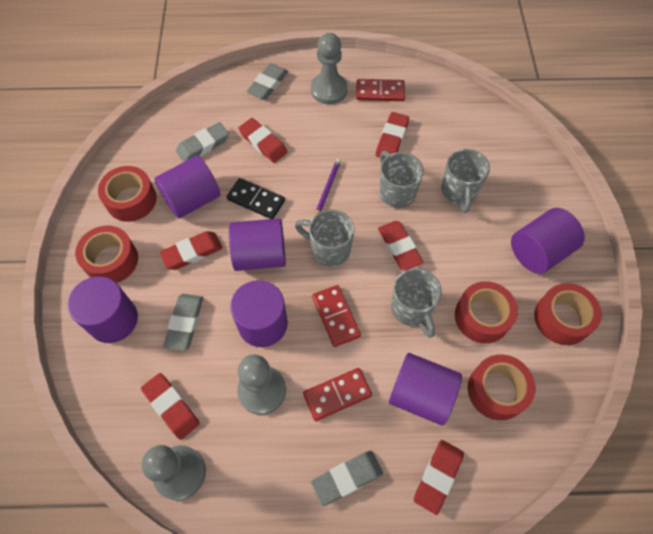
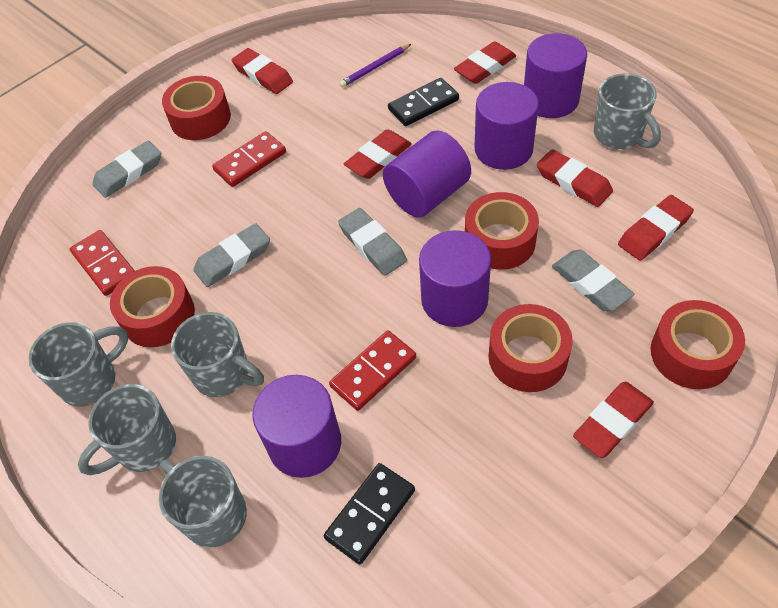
black domino: [227,178,285,219] = 1 -> [324,463,415,565] [388,78,459,126] = 2
grey mug: [295,209,354,267] [379,151,424,208] [391,268,442,338] [441,149,490,213] = 4 -> [28,322,128,407] [78,384,176,475] [159,456,247,548] [171,312,264,397] [594,73,661,149] = 5
grey pawn: [142,445,206,500] [237,354,286,415] [311,33,348,104] = 3 -> none = 0
purple cylinder: [68,276,138,343] [154,156,221,218] [229,218,286,271] [230,280,288,347] [389,353,462,426] [511,208,585,274] = 6 -> [253,375,341,478] [383,130,471,218] [419,230,491,327] [474,82,539,170] [524,33,587,118] = 5

